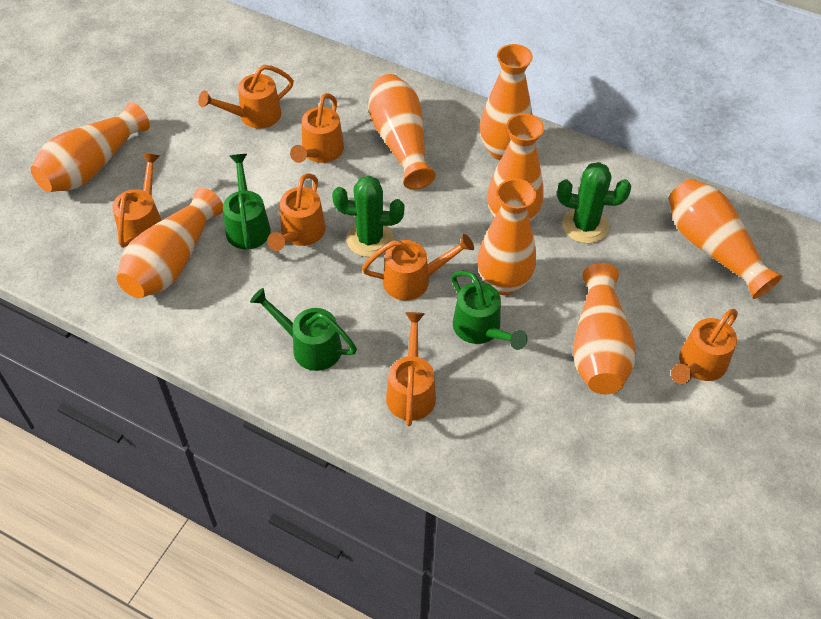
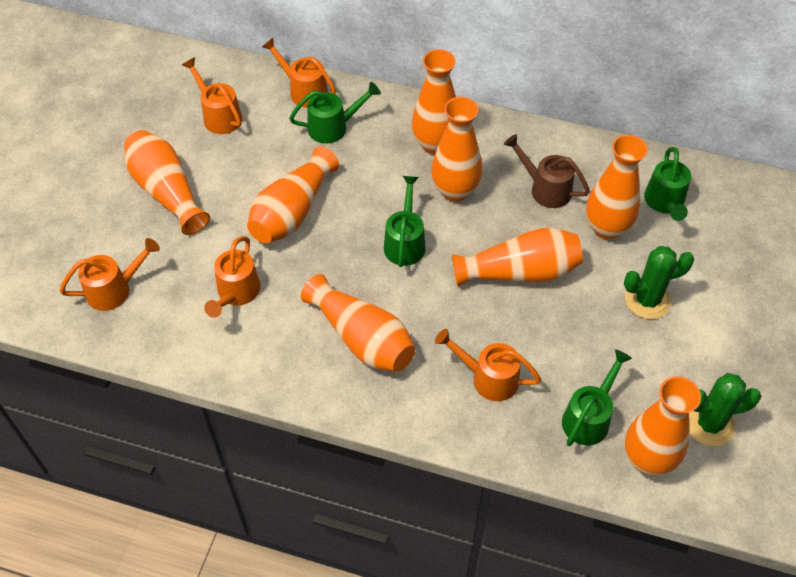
brown watering can: none = 0 -> [504,134,590,208] = 1
green watering can: [223,154,271,249] [250,288,357,371] [451,270,527,350] = 3 -> [289,82,381,144] [384,176,425,267] [562,349,632,446] [644,147,691,221] = 4
orange watering can: [112,153,162,248] [198,65,294,129] [267,173,326,251] [290,93,344,163] [362,234,474,301] [386,312,436,426] [671,309,738,384] = 7 -> [60,238,160,311] [182,57,242,134] [204,236,261,318] [262,38,336,108] [435,329,541,401] = 5

